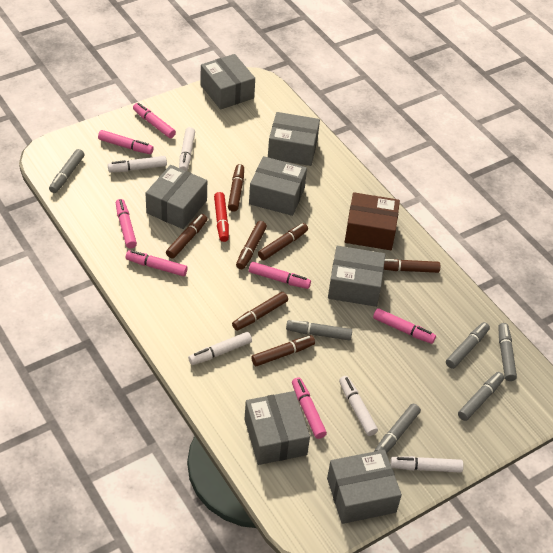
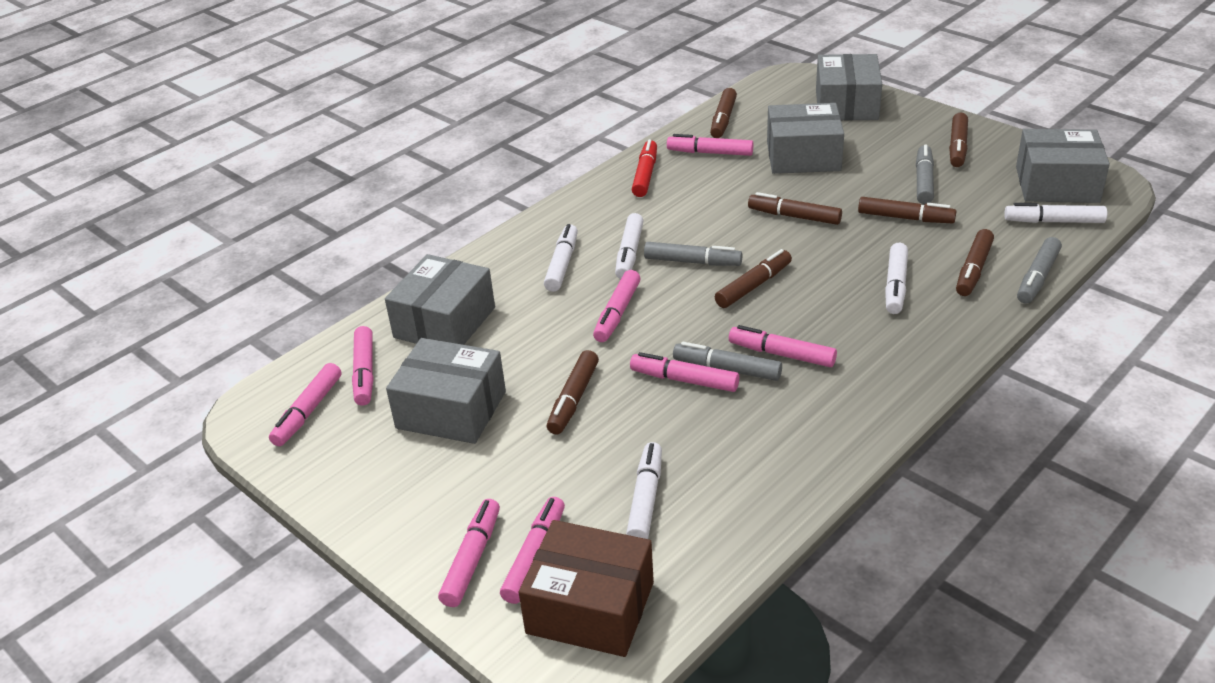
grey box: [146,165,207,229] [200,54,255,110] [244,391,310,465] [249,156,307,216] [268,112,320,166] [327,450,402,524] [328,246,385,307] = 7 -> [385,254,495,345] [386,338,506,444] [767,103,844,174] [816,54,882,121] [1016,129,1110,203] = 5
grey marker: [49,149,85,193] [286,320,352,340] [374,404,421,453] [446,322,490,369] [458,372,504,421] [498,323,517,381] = 6 -> [644,242,742,266] [673,342,782,381] [916,144,934,204] [1017,237,1062,304] = 4
pink marker: [98,130,154,154] [116,199,137,249] [126,250,188,277] [133,103,176,138] [249,262,311,289] [292,377,327,439] [373,308,436,344] = 7 -> [269,363,342,446] [352,326,374,406] [438,499,500,607] [500,497,565,604] [593,270,640,342] [630,352,739,392] [667,134,754,156] [729,325,837,367] = 8

